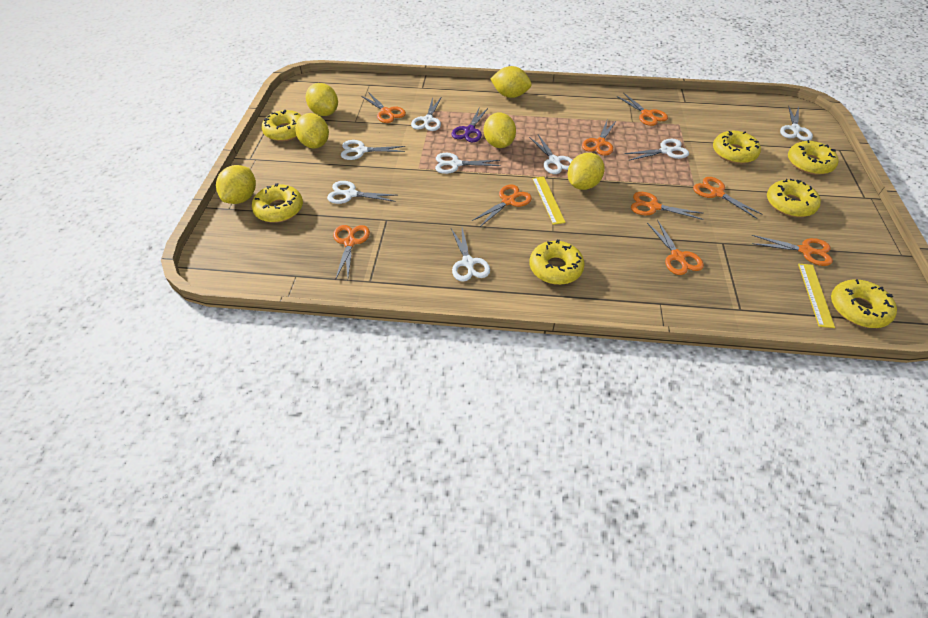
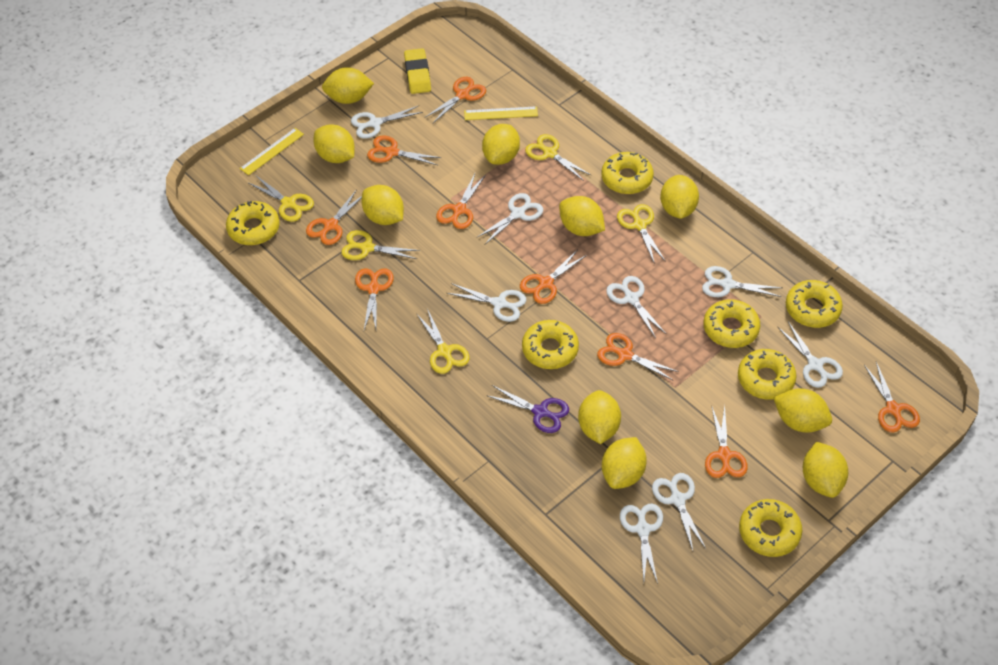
yellow eraser: none = 0 -> [404,48,431,94] = 1
yellow lemon: [216,165,256,204] [295,113,329,149] [306,83,338,116] [484,113,516,148] [490,66,531,98] [567,153,605,190] = 6 -> [313,124,355,163] [322,67,374,104] [362,185,404,225] [482,124,520,165] [559,196,605,236] [578,390,621,444] [602,437,647,489] [660,175,699,219] [774,388,832,433] [803,442,848,498] = 10
yellow scissors: none = 0 -> [249,176,314,222] [341,230,420,260] [416,308,470,374] [525,134,592,181] [617,204,666,264] = 5

